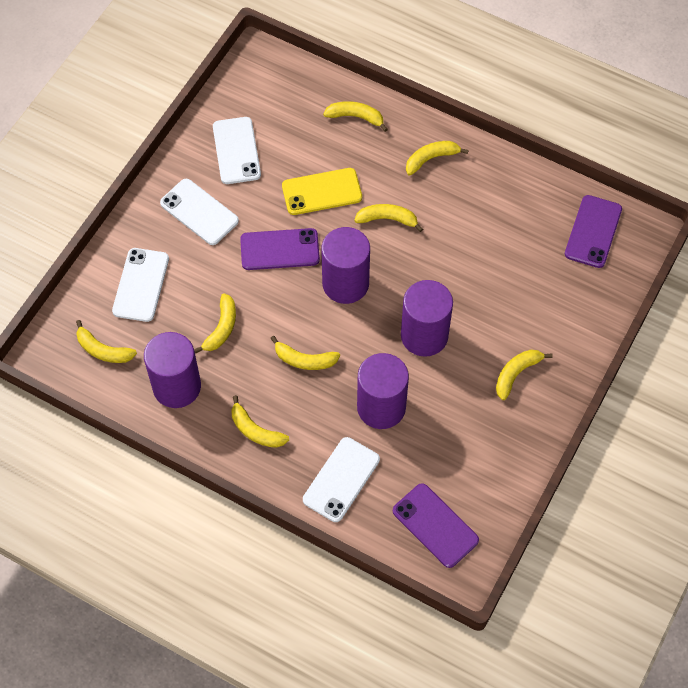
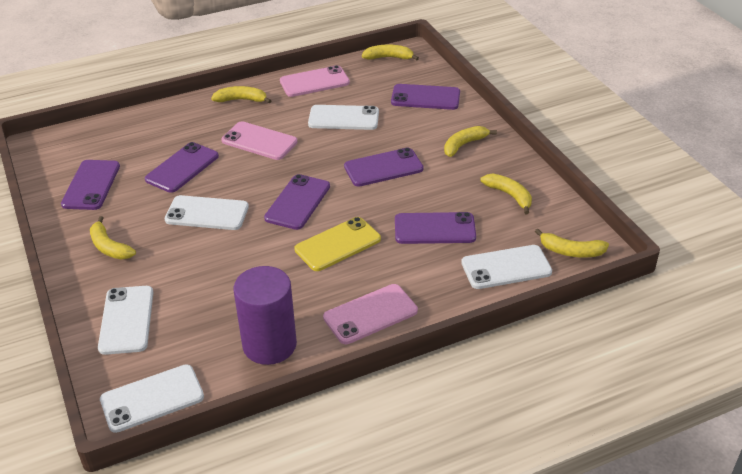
pink phone: none = 0 -> [221,121,298,160] [280,65,350,97] [323,284,418,344] = 3
purple cylinder: [144,332,201,408] [321,227,370,304] [357,353,409,429] [401,280,453,357] = 4 -> [234,266,297,365] = 1
purple phone: [240,228,320,270] [393,483,479,568] [565,195,622,268] = 3 -> [61,160,120,210] [145,142,219,193] [264,174,330,230] [344,147,424,187] [391,84,460,110] [395,212,476,244] = 6
white phone: [112,248,169,322] [160,179,239,245] [213,117,261,184] [303,437,380,522] = 4 -> [98,286,153,355] [100,364,204,433] [165,195,249,230] [308,105,379,130] [461,245,552,289] = 5
yellow banana: [76,320,137,363] [194,293,236,354] [231,395,289,448] [270,336,340,370] [323,101,388,132] [354,204,423,232] [406,141,469,176] [496,350,553,400] = 8 -> [90,216,136,260] [211,86,271,103] [362,44,419,60] [444,126,497,157] [480,174,532,214] [535,229,609,258] = 6

